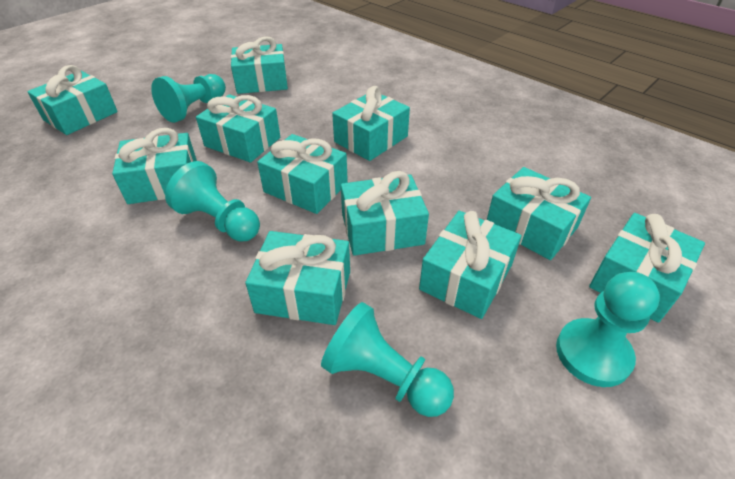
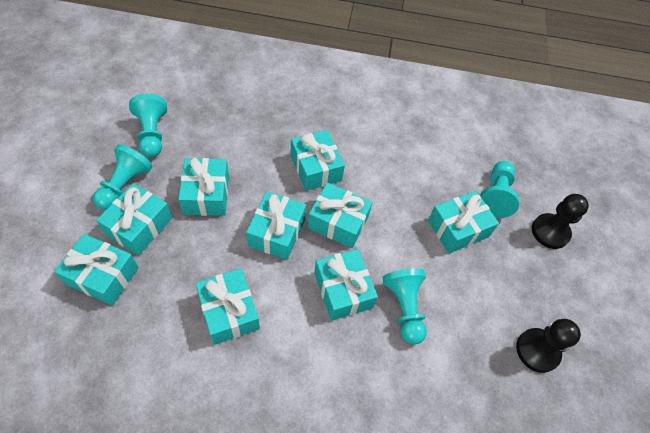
black pawn: none = 0 -> [516,319,581,373] [532,194,589,249] = 2
turquoise gift: [27,65,118,135] [112,128,197,204] [196,94,280,162] [231,36,288,94] [245,231,350,325] [257,134,348,214] [332,86,410,161] [341,171,429,256] [419,211,522,319] [487,167,591,260] [589,213,705,323] = 11 -> [54,234,139,306] [96,183,172,255] [178,158,229,216] [195,268,260,345] [246,191,306,260] [291,130,345,191] [308,183,372,248] [314,249,378,321] [428,191,499,253] = 9

